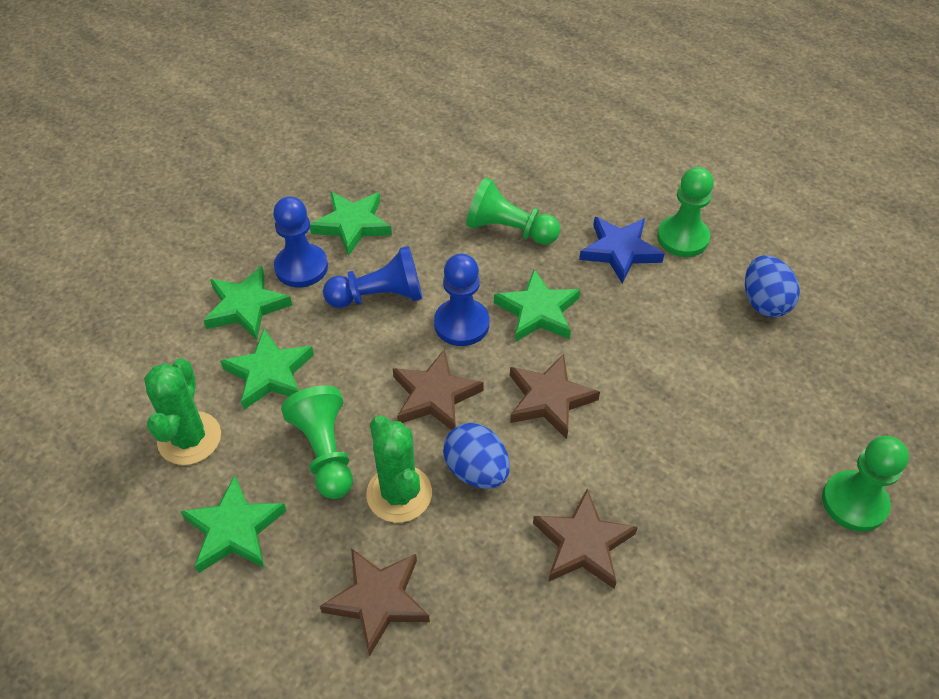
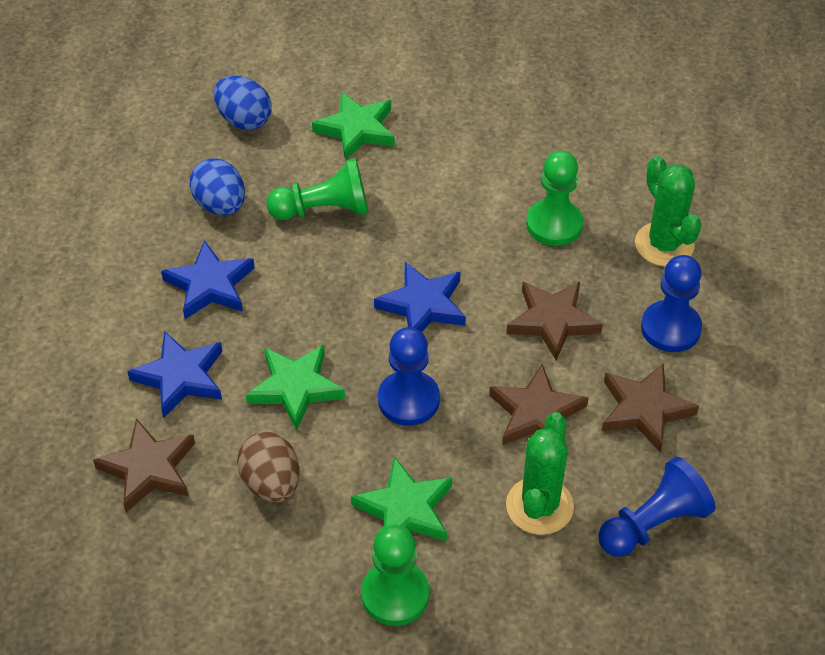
blue star: [579,217,664,284] = 1 -> [127,331,222,418] [161,240,255,319] [374,262,466,332] = 3
brown egg: none = 0 -> [237,432,300,502] = 1
green pawn: [281,385,353,499] [466,178,560,245] [657,167,714,257] [822,436,909,532] = 4 -> [266,158,368,220] [361,525,429,626] [526,150,583,246] = 3
green star: [180,475,287,573] [203,266,292,340] [220,329,314,410] [310,192,392,256] [494,269,580,342] = 5 -> [246,345,345,430] [312,92,395,161] [351,457,452,541] = 3

